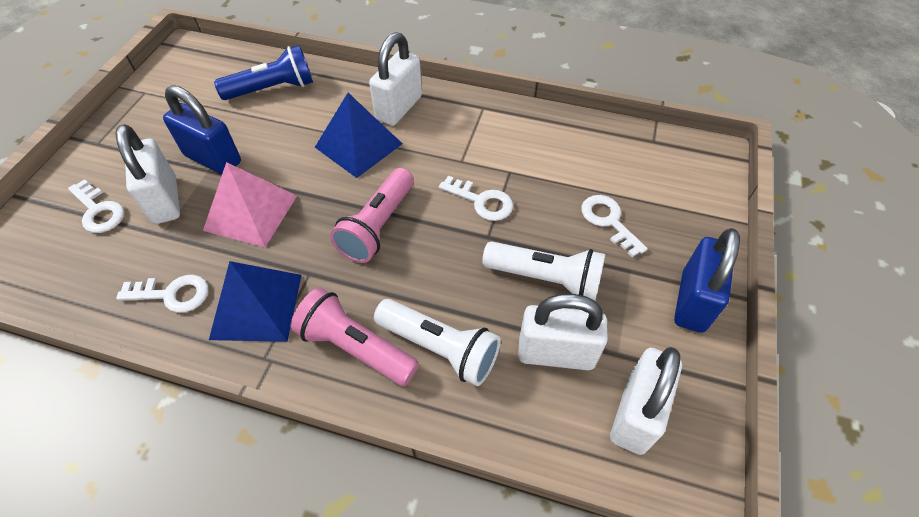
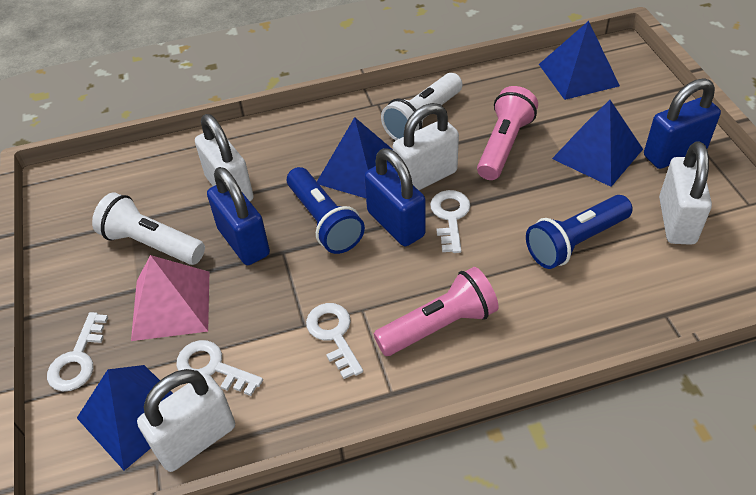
blue flashlight: [214,45,313,100] = 1 -> [287,167,365,254] [526,195,633,269] = 2
blue padlock: [163,85,241,174] [674,228,740,333] = 2 -> [207,167,270,265] [364,148,426,246] [644,78,721,169] = 3
blue pyramid: [209,261,302,342] [315,93,403,178] = 2 -> [77,365,173,471] [317,117,393,198] [539,21,620,100] [552,100,643,187] = 4

